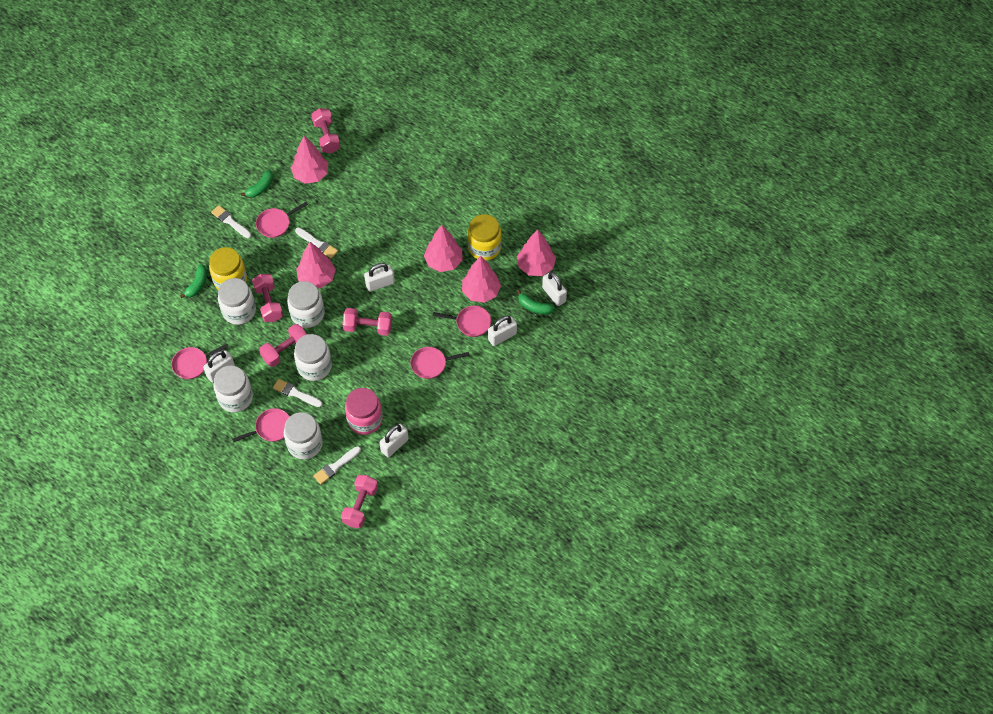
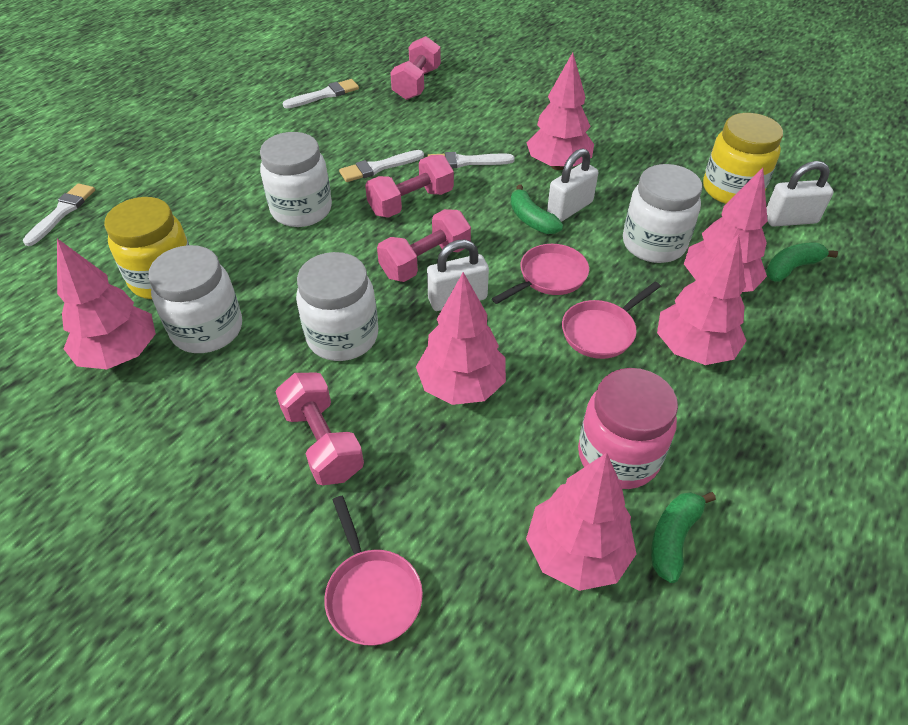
pink dumbbell: [252,274,283,322] [259,324,307,367] [311,108,340,153] [341,475,378,528] [342,308,392,336] = 5 -> [275,373,364,485] [365,155,454,218] [377,209,471,282] [390,36,441,100] = 4
pink pan: [171,344,229,379] [232,408,290,442] [256,202,308,238] [410,347,470,379] [433,306,491,337] = 5 -> [324,496,423,646] [492,244,589,304] [562,282,661,359] = 3
pink tree: [291,136,328,184] [296,242,336,288] [424,225,463,272] [462,256,501,303] [517,229,556,276] = 5 -> [57,238,156,369] [416,272,506,405] [526,52,594,170] [526,453,636,591] [657,234,747,365] [684,168,768,292] = 6
white jar: [213,366,253,412] [218,278,256,325] [284,412,323,460] [287,281,325,328] [294,334,332,381] = 5 -> [148,245,242,353] [260,132,332,227] [296,252,378,361] [623,164,702,263] = 4
white padlock: [203,350,235,383] [364,263,395,292] [379,424,409,457] [488,316,517,346] [542,272,567,306] = 5 -> [427,240,489,311] [547,148,598,222] [766,161,834,227] = 3

